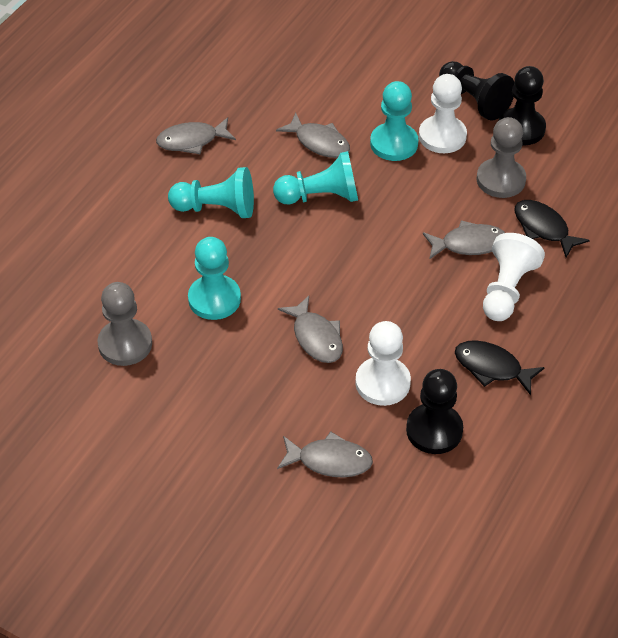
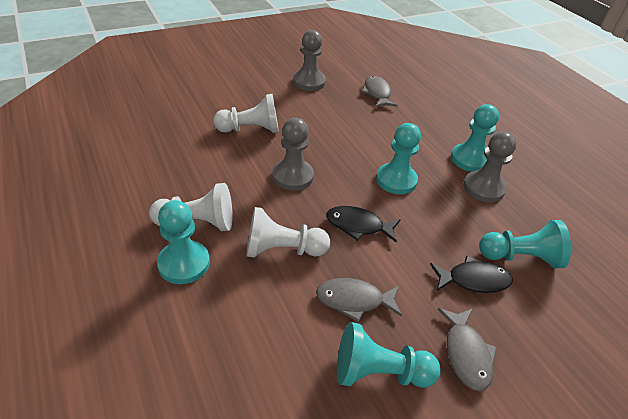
black pawn: [406,369,463,454] [439,61,515,121] [498,66,546,145] = 3 -> none = 0
grey fish: [156,117,236,154] [276,113,350,158] [277,431,373,477] [278,296,343,363] [423,220,505,259] = 5 -> [316,278,402,322] [361,76,398,107] [438,308,497,391] = 3
grey pawn: [97,282,152,366] [477,117,526,198] = 2 -> [272,118,314,191] [293,30,326,91] [463,132,517,203] = 3
turquoise pawn: [168,167,254,218] [188,237,241,320] [273,151,358,205] [370,81,418,161] = 4 -> [157,200,210,284] [337,322,441,388] [376,123,421,194] [451,104,499,172] [479,220,571,268] = 5

